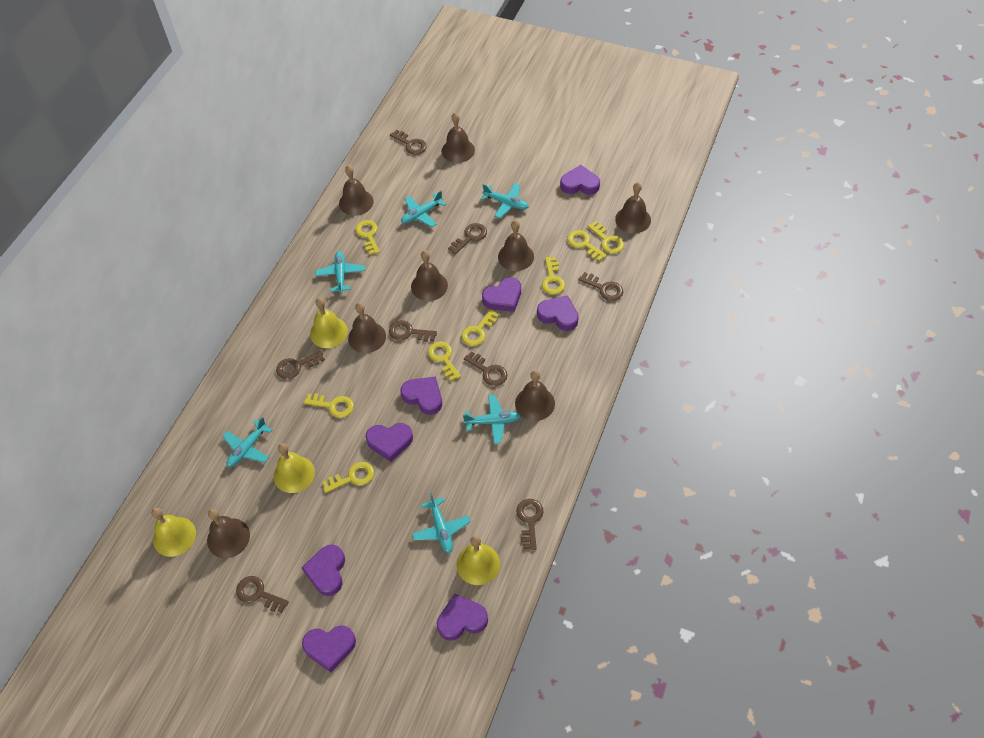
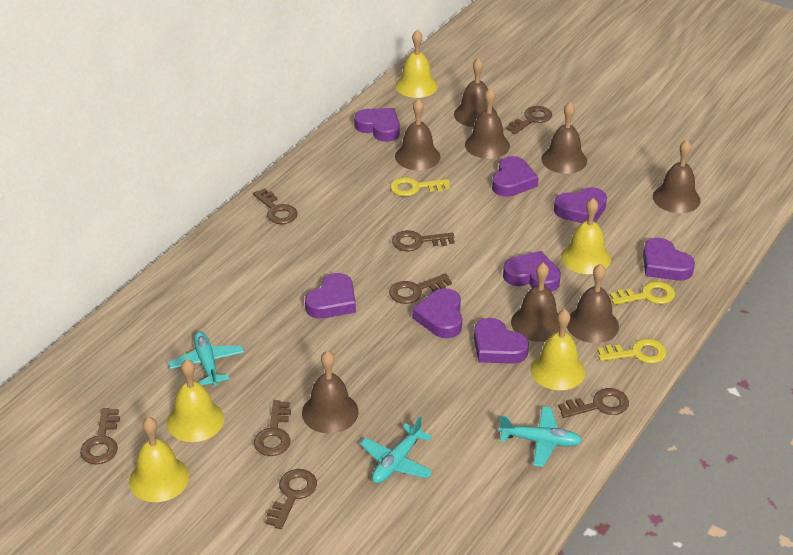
turquoise plane: [223,417,272,467] [315,251,365,293] [401,191,446,227] [412,493,471,553] [463,395,522,444] [481,183,529,218] = 6 -> [168,331,244,386] [360,416,433,483] [499,406,582,467] = 3
yellow bell: [151,508,196,557] [274,443,315,493] [310,298,348,348] [456,536,500,585] = 4 -> [129,417,189,502] [167,359,224,442] [396,30,438,98] [530,309,586,390] [561,198,611,274] = 5
yellow key: [304,393,354,418] [322,462,374,493] [355,220,380,255] [428,341,461,381] [461,309,499,346] [542,257,565,295] [567,230,607,261] [587,221,624,254] = 8 -> [390,177,450,196] [597,338,667,364] [610,281,675,305] = 3

